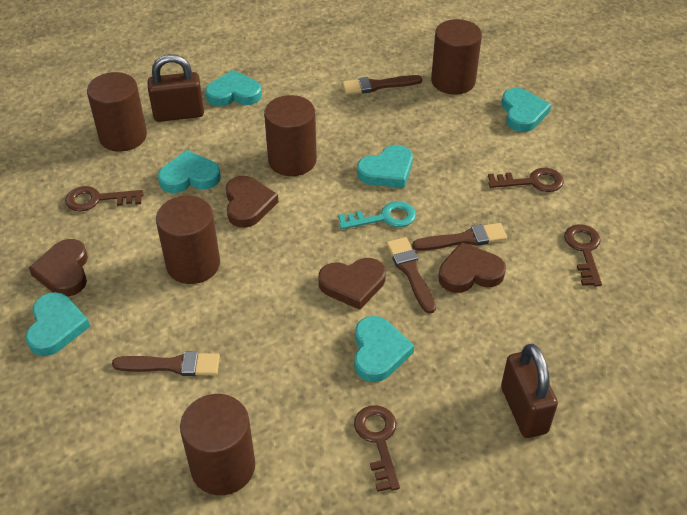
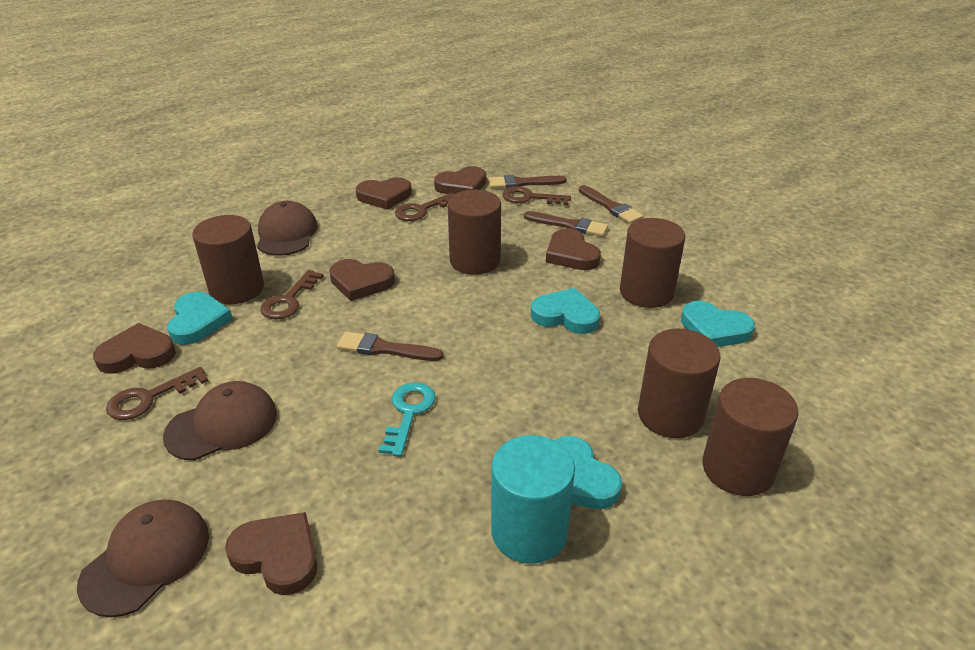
brown cap: none = 0 -> [77,500,209,617] [163,381,277,461] [257,201,318,256] = 3
brown heart: [29,239,88,297] [226,176,278,228] [319,258,386,310] [438,242,506,293] = 4 -> [93,323,176,374] [225,512,317,595] [329,259,395,301] [356,177,412,210] [434,166,486,194] [546,228,601,270] = 6
brown padlock: [148,54,204,122] [501,344,558,438] = 2 -> none = 0
turquoise cylinder: none = 0 -> [491,435,575,564] = 1
turquoise heart: [26,292,90,356] [158,150,221,193] [205,70,262,106] [354,316,414,382] [357,145,413,188] [502,88,551,132] = 6 -> [167,292,233,345] [531,288,600,334] [554,436,622,509] [681,301,755,347] = 4

